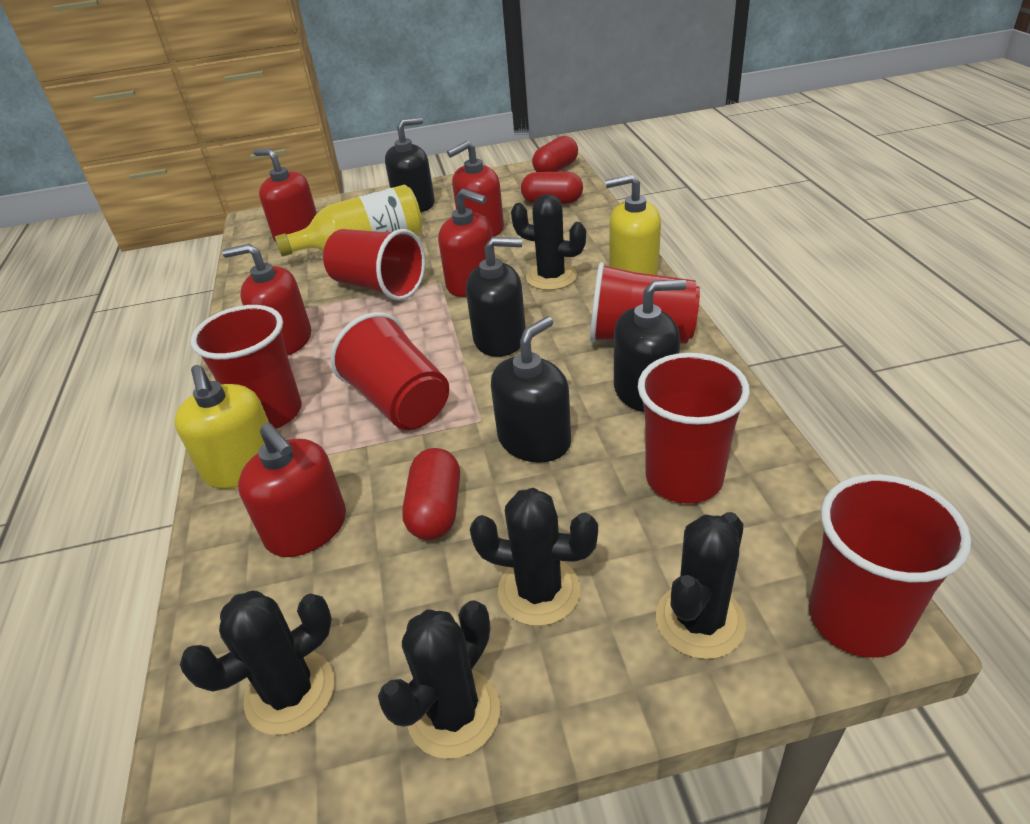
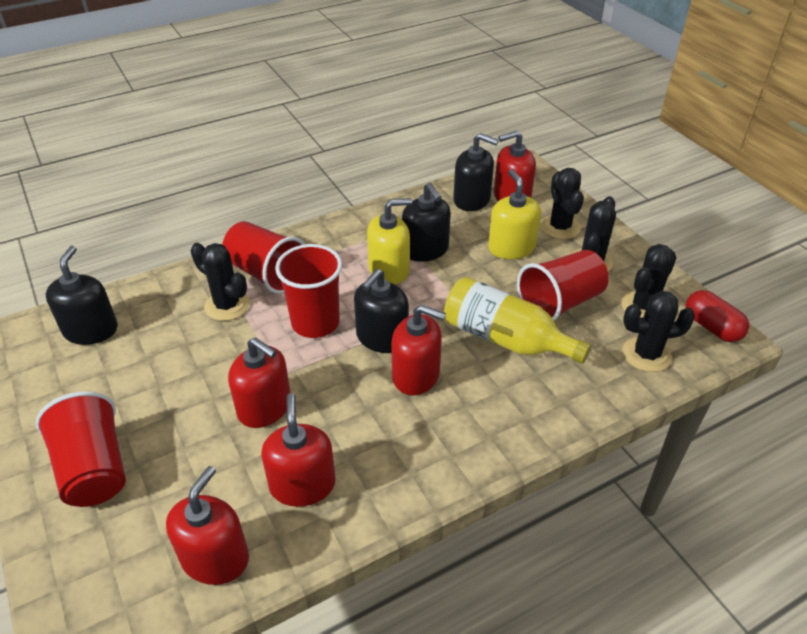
red capsule: [402,448,460,540] [521,172,583,204] [532,136,578,172] = 3 -> [686,290,749,342] = 1
red cup: [191,305,302,429] [323,229,425,301] [330,312,449,430] [590,262,700,344] [638,353,750,503] [809,474,971,657] = 6 -> [36,391,126,507] [222,221,305,294] [275,244,342,338] [517,250,609,321] = 4

